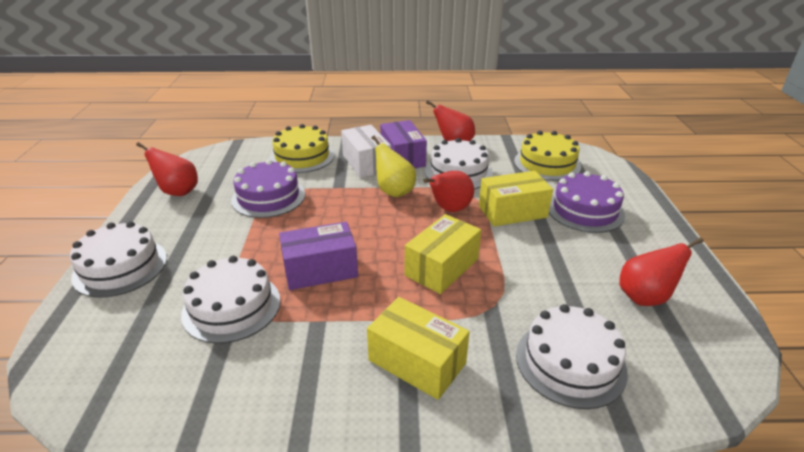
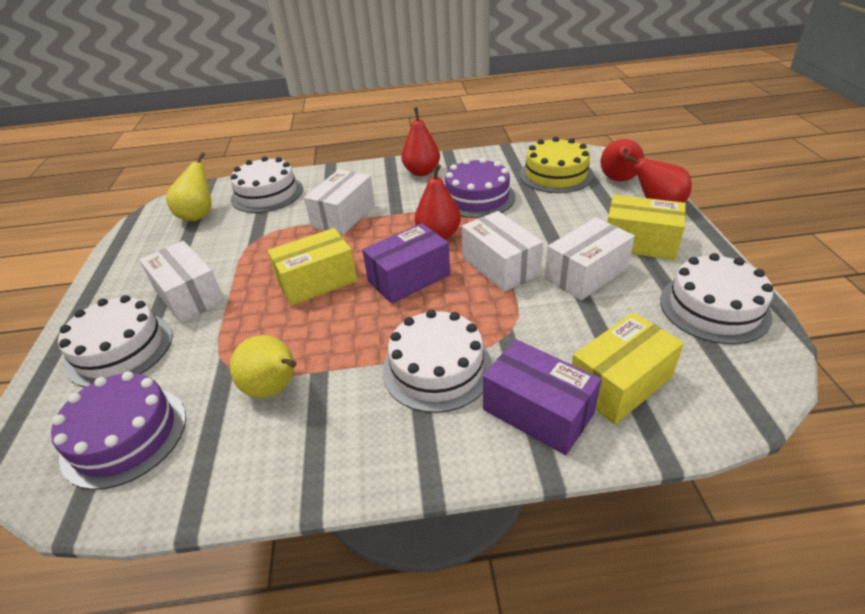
white box: [341,125,391,178] = 1 -> [139,241,225,323] [304,169,375,235] [462,211,543,292] [545,217,635,300] = 4
yellow cake: [270,124,334,173] [514,131,581,181] = 2 -> [520,137,594,193] = 1
yellow pear: [372,136,416,197] = 1 -> [166,152,212,221] [230,335,297,398] = 2

